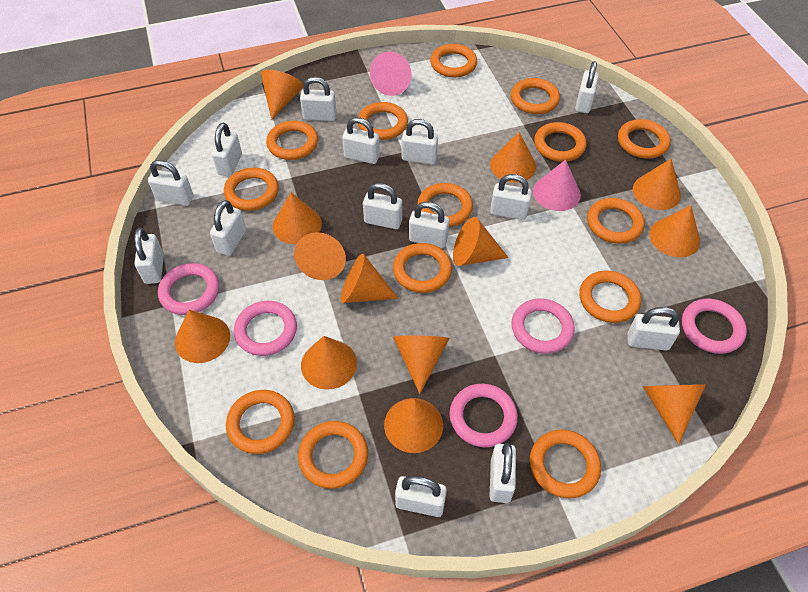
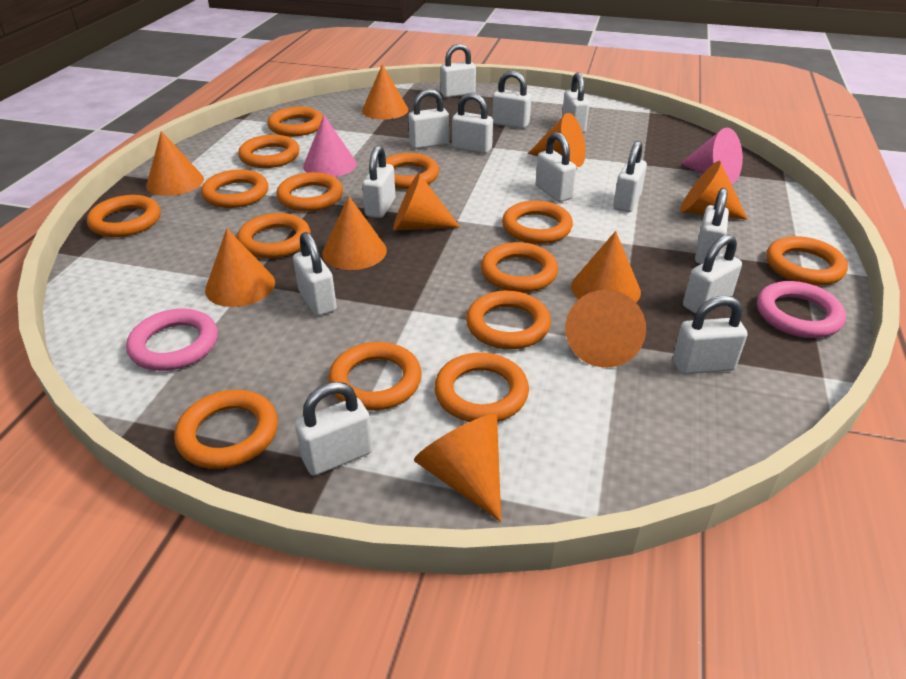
orange cone: [175,310,230,363] [261,70,303,120] [273,193,322,244] [294,232,346,280] [301,336,357,390] [341,254,399,303] [384,398,443,453] [393,336,450,394] [453,217,509,266] [490,132,536,183] [633,159,681,210] [643,384,706,445] [649,205,700,257] = 13 -> [146,131,204,196] [205,229,275,307] [322,196,387,270] [362,64,408,120] [393,173,460,231] [414,414,501,522] [528,113,586,167] [565,290,646,368] [571,231,641,302] [680,161,748,220] = 10
pink ring: [158,263,219,315] [234,301,297,356] [450,384,518,448] [511,299,575,354] [682,299,747,354] = 5 -> [126,309,218,371] [757,281,846,338] = 2
white padlock: [134,228,164,284] [148,160,193,206] [210,200,246,256] [212,123,242,177] [300,77,337,121] [342,117,380,164] [363,183,402,229] [395,476,447,517] [401,119,438,164] [409,202,449,248] [489,443,516,503] [490,174,532,220] [575,61,599,113] [628,307,680,350] = 14 -> [293,232,337,316] [295,382,373,476] [362,146,396,218] [408,89,449,149] [440,44,476,98] [452,93,493,154] [492,71,531,129] [536,132,576,202] [562,72,589,133] [613,141,647,212] [673,295,747,374] [683,234,742,314] [695,188,729,264] = 13

